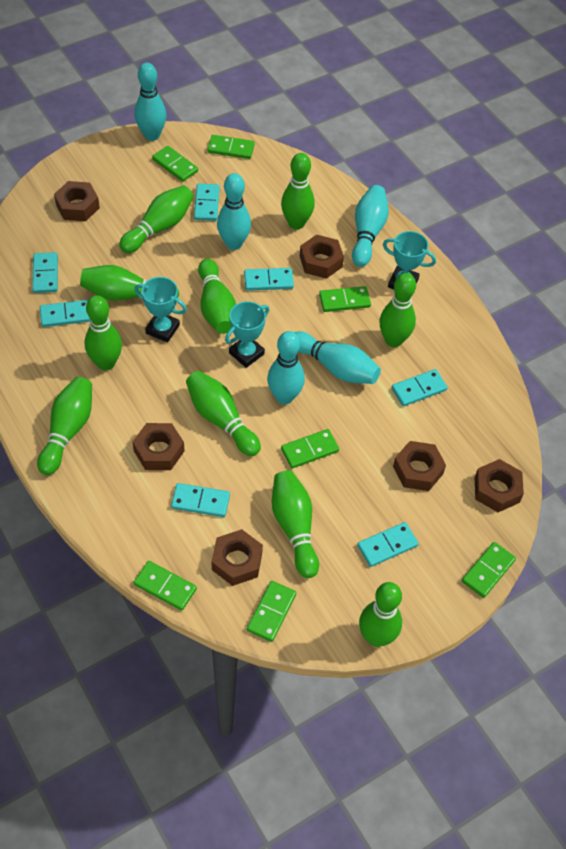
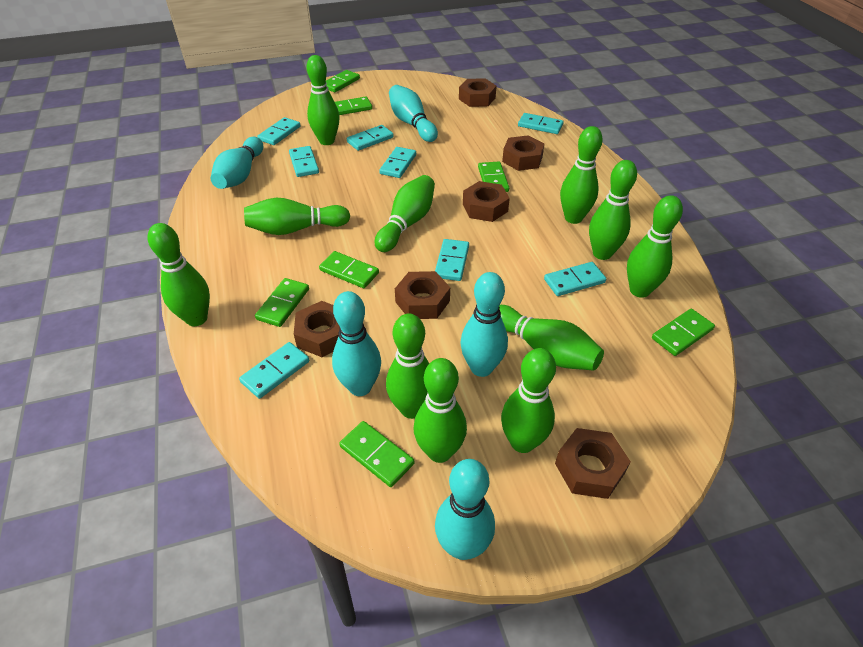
green bowling pin: [37,377,92,475] [80,265,179,301] [85,295,122,370] [119,185,194,253] [186,371,261,456] [198,259,236,334] [272,470,319,578] [281,153,315,230] [359,582,402,647] [380,273,416,347] = 10 -> [148,223,210,326] [244,198,350,235] [307,55,340,145] [374,175,435,252] [386,314,430,419] [414,358,467,463] [499,305,604,371] [501,348,556,453] [560,126,603,224] [589,160,637,260] [627,195,683,298] = 11
turquoise domino: [32,252,58,293] [40,300,91,327] [171,483,230,517] [194,183,220,221] [244,268,294,291] [357,522,419,567] [392,369,448,406] = 7 -> [239,342,309,399] [257,117,301,145] [289,146,319,177] [347,125,394,151] [379,147,416,178] [435,239,469,281] [518,113,564,134] [544,262,606,296] = 8
turquoise trophy: [134,277,187,343] [225,301,269,368] [383,231,436,290] = 3 -> none = 0

